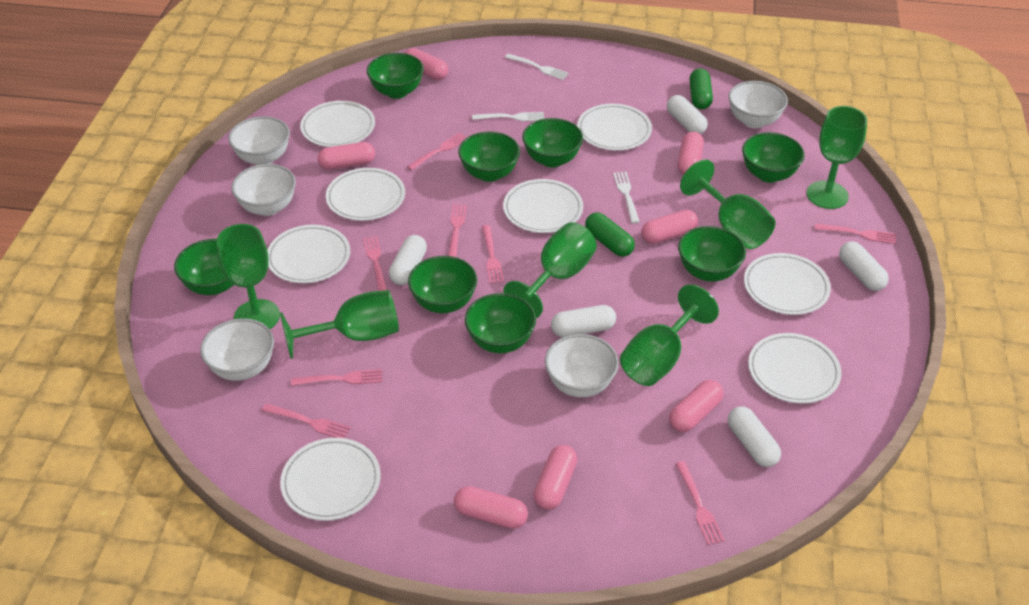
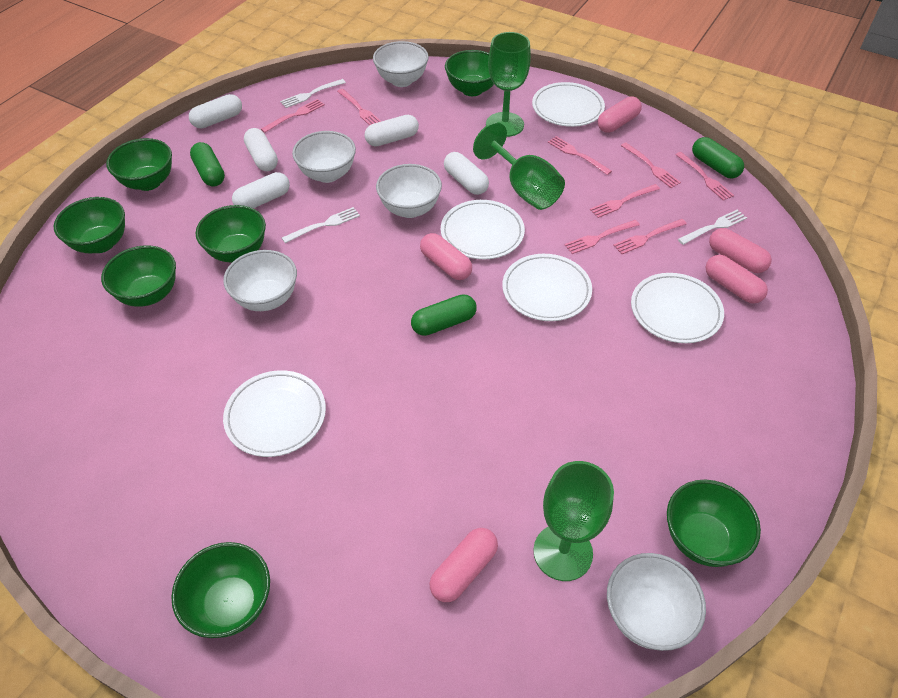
green bowl: [174,239,234,295] [367,53,424,99] [408,256,477,313] [458,131,520,182] [465,293,536,353] [522,118,583,168] [678,226,746,282] [742,132,805,183] = 8 -> [54,197,125,253] [101,245,176,307] [106,138,172,191] [171,542,270,638] [195,205,266,262] [445,50,494,96] [667,480,761,567] = 7
green capsule: [585,213,635,257] [690,68,713,109] = 2 -> [190,142,225,187] [411,294,477,336] [692,137,744,178] = 3
green goblet: [216,224,280,329] [280,290,399,359] [504,222,597,318] [620,284,719,386] [680,159,776,249] [807,106,867,209] = 6 -> [473,122,565,210] [486,32,531,137] [533,461,614,581] = 3
pink capsule: [318,142,375,170] [405,48,448,80] [454,486,528,529] [534,445,577,510] [641,210,698,244] [669,380,723,432] [678,132,704,175] = 7 -> [420,233,472,280] [430,528,498,602] [598,97,642,133] [706,255,768,304] [709,228,772,273] = 5
white plate: [267,225,350,283] [280,438,381,521] [300,101,375,147] [326,168,405,221] [503,179,583,233] [577,104,652,151] [744,253,831,315] [748,333,842,404] = 8 -> [223,370,326,457] [441,200,525,259] [502,254,592,321] [532,82,605,127] [631,273,724,343] = 5

